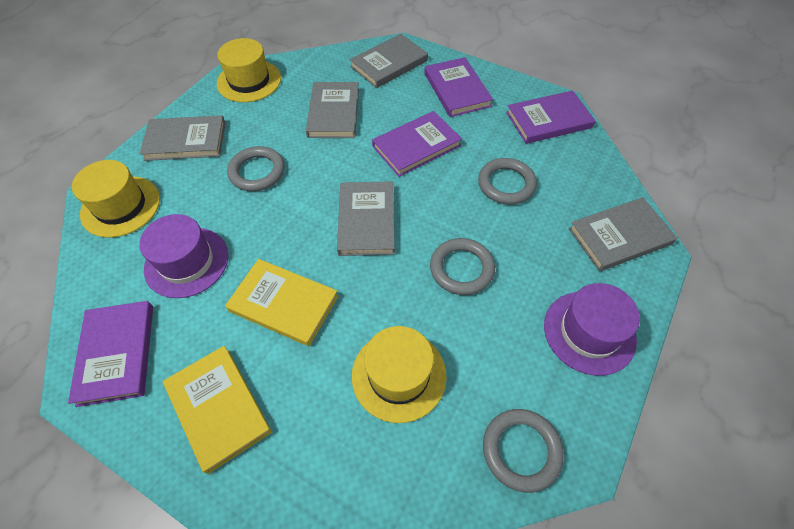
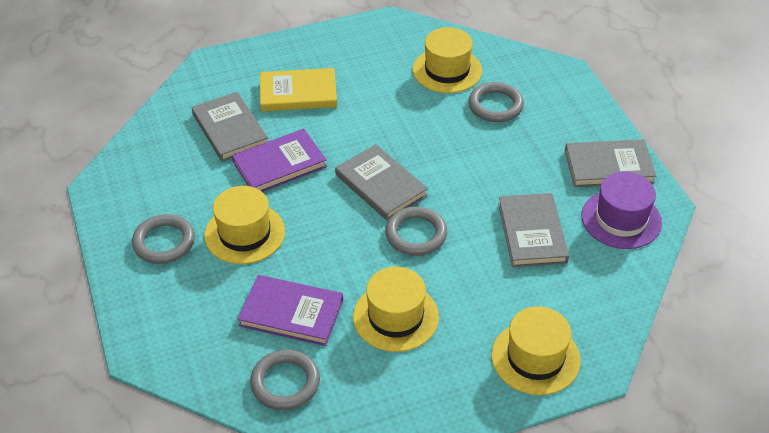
grey book: [139,115,226,161] [306,82,359,138] [337,181,395,256] [350,34,428,88] [569,197,677,271] = 5 -> [192,92,268,162] [335,144,428,220] [498,193,569,267] [565,139,656,187] = 4
purple book: [68,301,153,407] [372,111,462,177] [424,57,493,117] [506,90,595,144] = 4 -> [232,129,327,192] [238,275,343,346] = 2
purple hat: [139,214,229,298] [544,283,640,376] = 2 -> [581,172,662,249] = 1
yellow book: [163,346,272,474] [225,259,338,346] = 2 -> [260,68,337,112] = 1
yellow hat: [72,160,160,238] [217,38,281,102] [352,326,447,423] = 3 -> [204,186,285,264] [353,267,439,352] [413,27,482,93] [491,306,581,395] = 4

